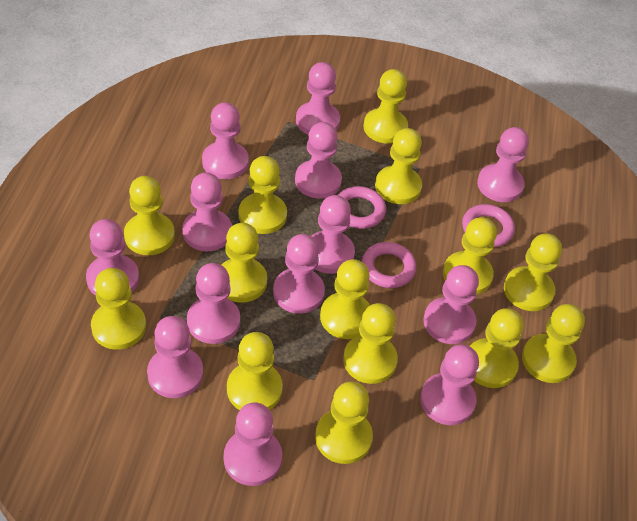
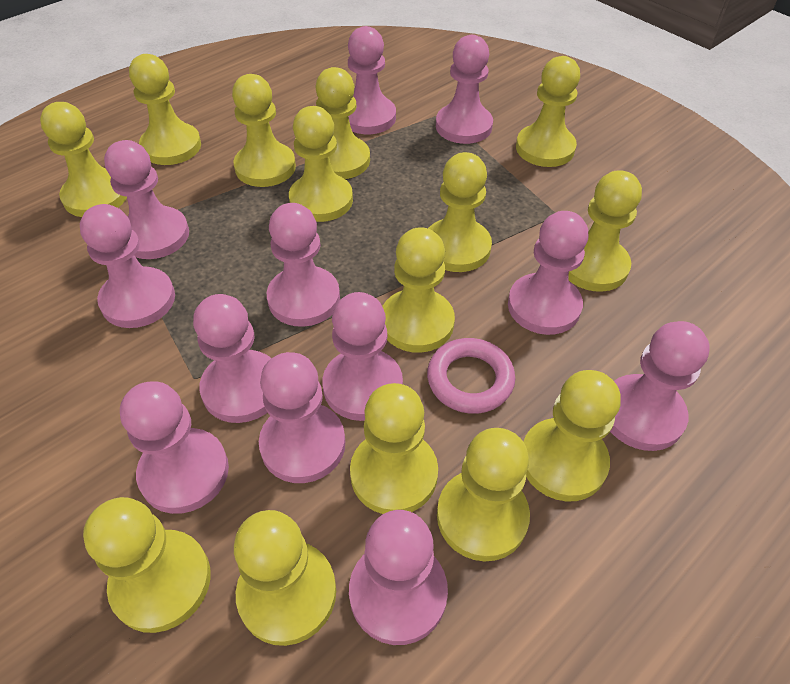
pink pawn: [86,219,139,296] [147,316,203,398] [182,172,232,251] [187,263,240,344] [202,102,249,179] [224,402,282,486] [273,234,325,314] [295,122,342,199] [296,62,340,135] [311,195,355,274] [420,344,479,425] [423,265,479,344] [477,127,529,202] = 13 -> [80,204,175,328] [104,140,189,259] [120,381,229,514] [193,294,271,423] [259,352,345,483] [267,203,340,327] [322,292,403,421] [348,26,396,134] [349,510,448,645] [436,35,493,144] [508,211,588,335] [610,321,710,451] = 12
pink ring: [338,186,386,229] [362,242,417,288] [462,204,515,247] = 3 -> [427,338,515,414] = 1

